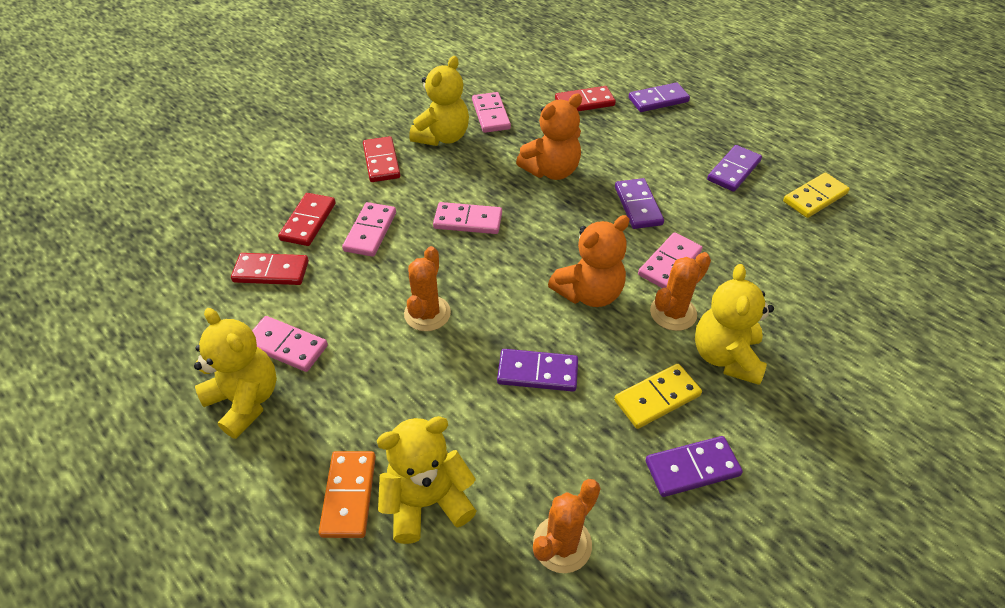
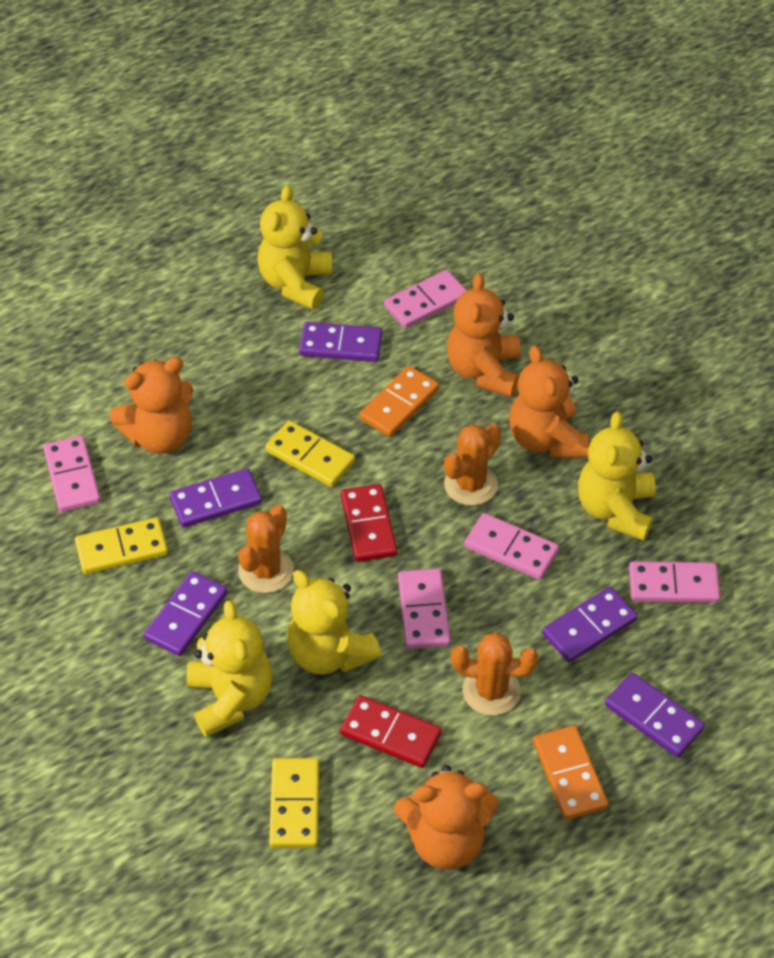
orange domino: [318,451,376,538] = 1 -> [359,366,439,437] [533,725,609,820] = 2
orange teddy bear: [516,93,582,180] [548,215,630,307] = 2 -> [109,357,193,454] [394,765,498,870] [447,273,521,397] [509,345,589,458] = 4
red domino: [231,253,309,285] [278,193,336,246] [363,136,400,182] [555,86,616,112] = 4 -> [340,695,442,768] [341,484,397,562] = 2
yellow domino: [614,364,702,429] [783,173,850,218] = 2 -> [75,518,168,574] [265,421,355,487] [269,758,319,848] = 3

